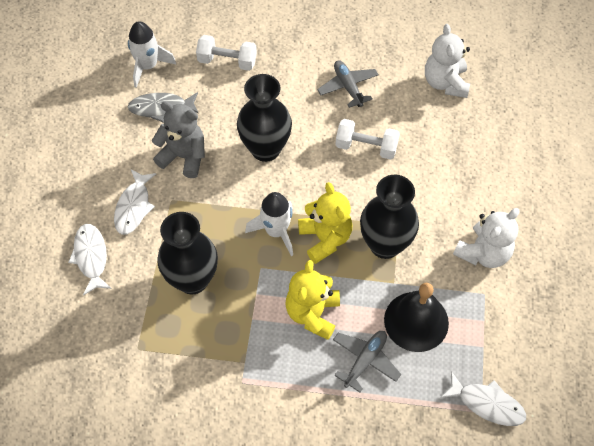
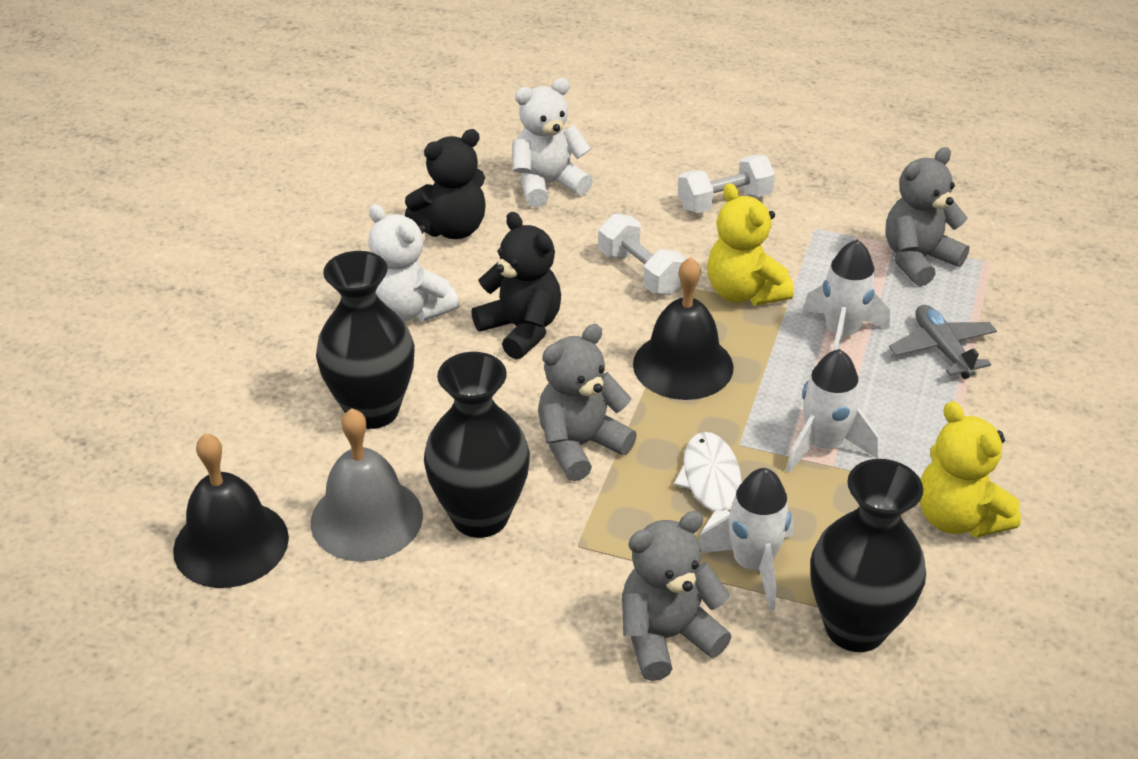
black bell: [384,283,449,352] = 1 -> [173,433,289,588] [633,257,734,400] = 2
black teddy bear: none = 0 -> [405,129,485,239] [471,212,561,359] = 2
grey bell: none = 0 -> [311,408,423,562] = 1
grey fish: [128,92,199,122] = 1 -> none = 0
grey plane: [317,60,379,108] [333,331,401,393] = 2 -> [889,305,997,379] = 1
grey teddy bear: [152,102,205,178] = 1 -> [538,324,637,481] [622,511,731,681] [886,147,969,286] = 3
white fish: [68,224,112,295] [114,169,156,235] [441,371,526,426] = 3 -> [674,432,742,535] = 1
white rocket: [128,21,176,88] [245,192,293,256] = 2 -> [699,468,793,611] [786,349,879,473] [803,240,890,351] = 3

